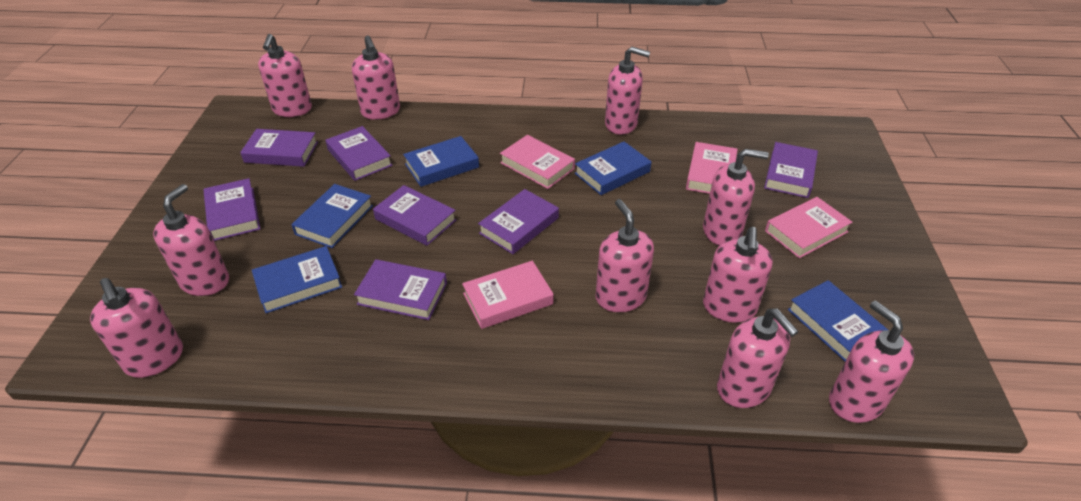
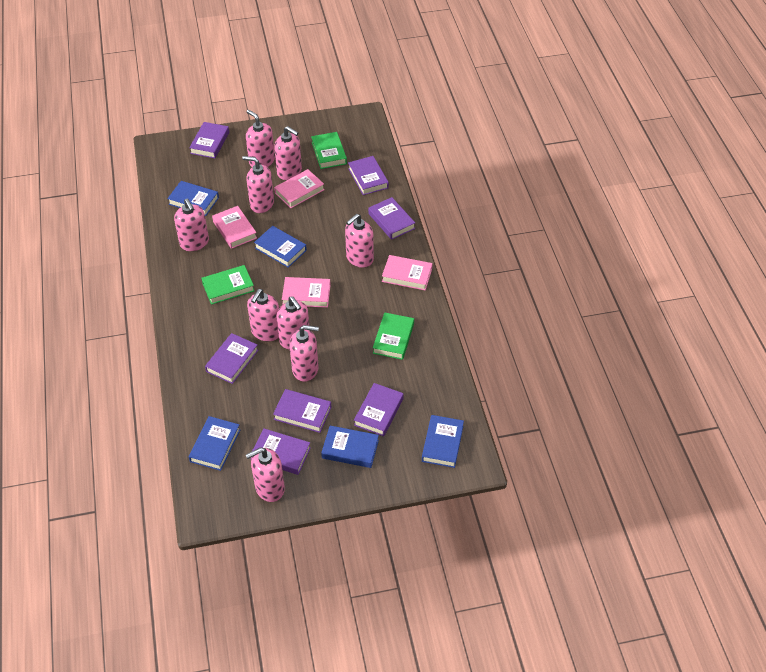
green book: none = 0 -> [202,265,254,305] [311,132,347,169] [373,312,414,360] = 3
pink soap dispenser: [90,278,183,378] [153,184,229,296] [258,34,312,117] [352,35,400,120] [596,199,654,312] [605,47,650,135] [703,149,769,246] [703,227,773,323] [717,308,799,408] [829,300,914,423] = 10 -> [174,198,209,251] [242,156,274,213] [246,110,275,167] [246,447,285,502] [247,289,279,341] [274,126,302,180] [276,296,309,350] [289,325,319,382] [345,214,374,268] = 9

